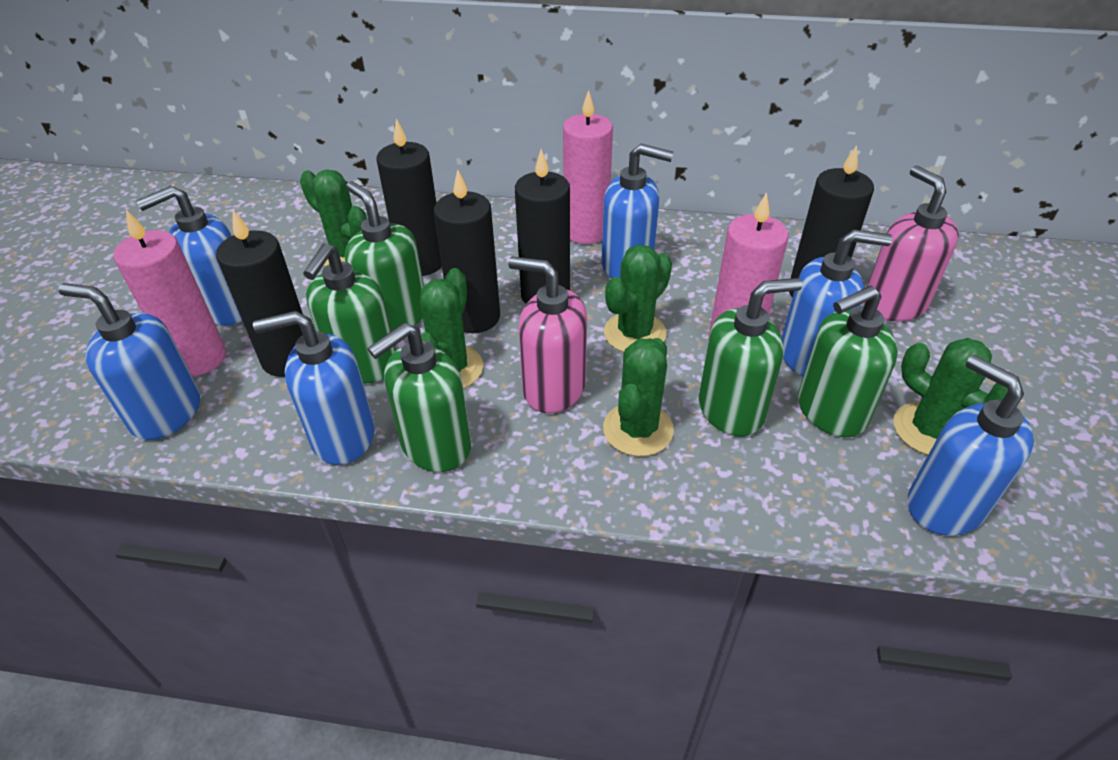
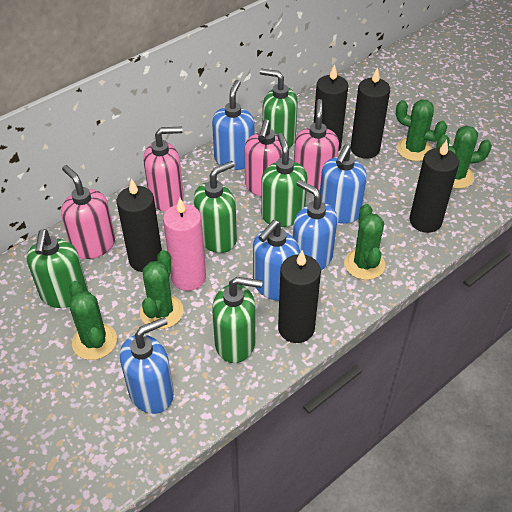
blue soap dispenser: [58,283,200,440] [136,185,242,326] [253,311,375,465] [601,144,673,279] [782,229,892,376] [908,355,1034,536] = 6 -> [120,317,174,414] [212,80,255,170] [253,220,300,301] [293,180,337,270] [320,145,367,224] = 5
pink candle: [113,210,226,376] [563,90,613,244] [708,192,788,341] = 3 -> [163,198,206,291] = 1
pink soap dispenser: [508,256,587,413] [864,165,959,321] = 2 -> [61,165,115,259] [143,126,184,212] [244,119,282,196] [294,99,339,191] = 4

